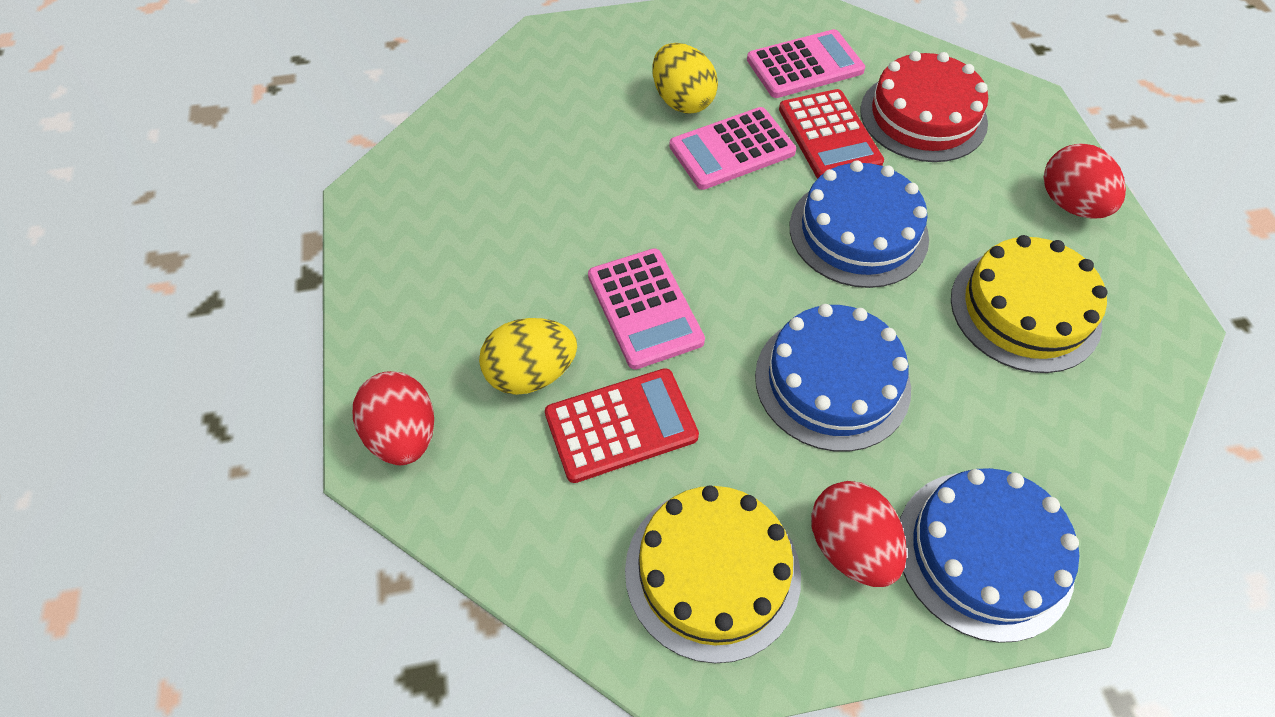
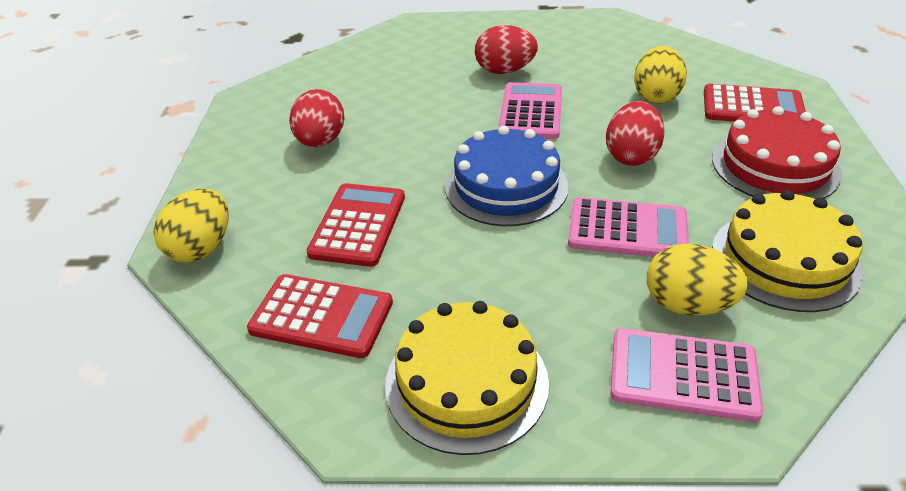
blue cake: [755,304,911,452] [790,160,929,288] [900,468,1079,643] = 3 -> [445,126,569,226] = 1
red calculator: [545,368,699,483] [779,89,884,179] = 2 -> [247,274,393,358] [306,183,405,267] [704,84,806,122] = 3
yellow egg: [479,318,577,395] [652,43,718,114] = 2 -> [153,188,229,263] [634,46,687,104] [647,244,748,316] = 3

